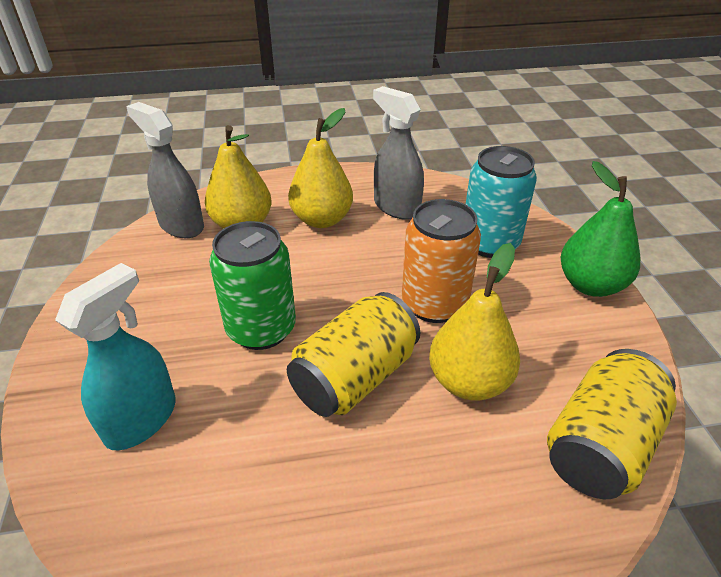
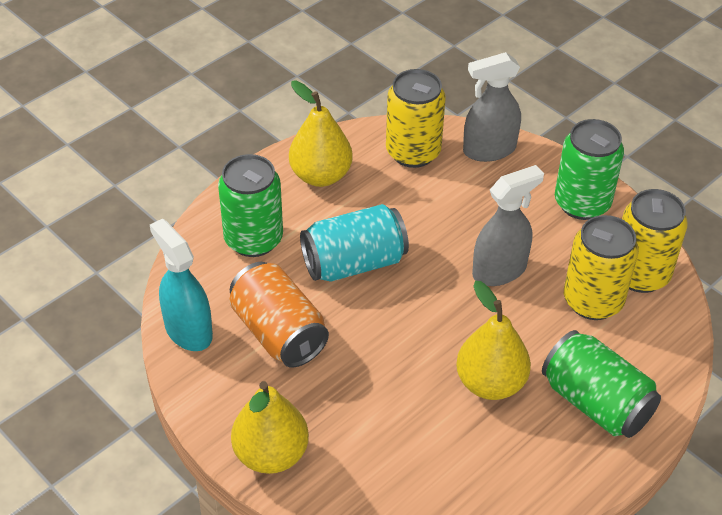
green can: [209,221,296,350] = 1 -> [218,154,283,257] [542,330,661,438] [555,119,624,220] = 3
green pear: [560,161,640,297] = 1 -> none = 0
yellow can: [287,292,420,417] [547,349,677,499] = 2 -> [386,69,446,168] [564,215,639,320] [622,189,688,293] = 3

